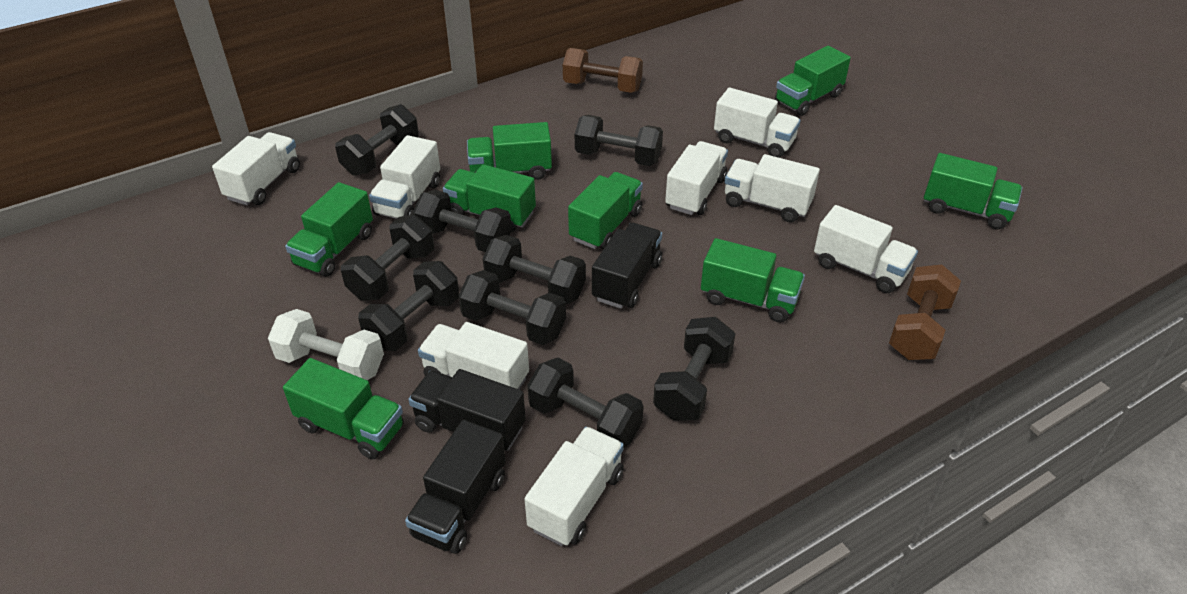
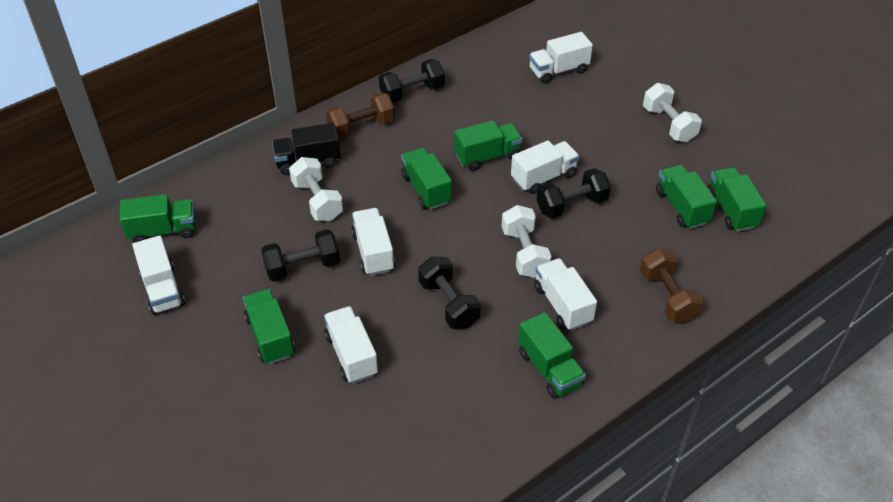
black dumbbell: [335,104,419,176] [341,215,434,301] [358,261,459,351] [413,190,512,252] [459,270,566,345] [483,235,586,304] [527,358,644,448] [575,115,663,166] [653,317,735,421] = 9 -> [261,229,340,282] [379,59,445,103] [418,257,481,329] [537,168,611,219] = 4
black truck: [405,420,506,554] [408,369,526,451] [592,223,662,309] = 3 -> [272,123,341,175] = 1
green truck: [283,358,404,459] [285,182,373,277] [443,164,536,232] [467,122,552,180] [568,172,643,249] [701,238,805,322] [775,46,851,116] [924,153,1022,229] = 8 -> [120,194,196,243] [243,288,295,364] [401,148,452,210] [454,120,522,171] [518,312,586,398] [656,165,717,229] [707,167,767,231] = 7
white dumbbell: [268,309,384,380] = 1 -> [289,157,343,221] [501,205,551,278] [643,83,702,142] = 3
white truck: [212,132,300,205] [369,135,440,219] [418,322,529,389] [524,427,624,546] [665,141,728,215] [714,88,801,158] [725,154,820,222] [814,205,918,293] = 8 -> [132,235,185,315] [324,306,378,383] [351,208,395,276] [511,140,579,194] [529,32,593,84] [534,258,597,331] = 6

